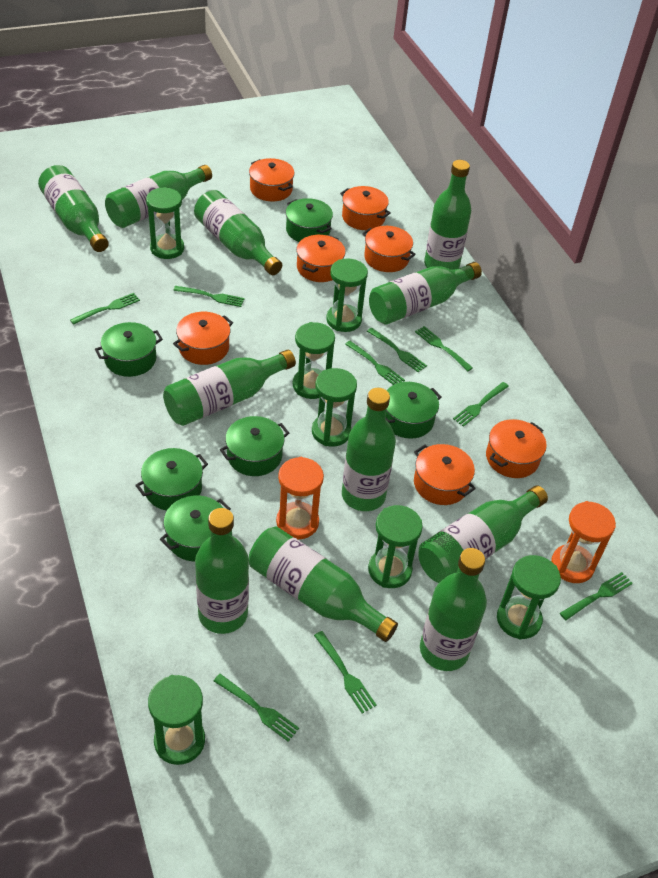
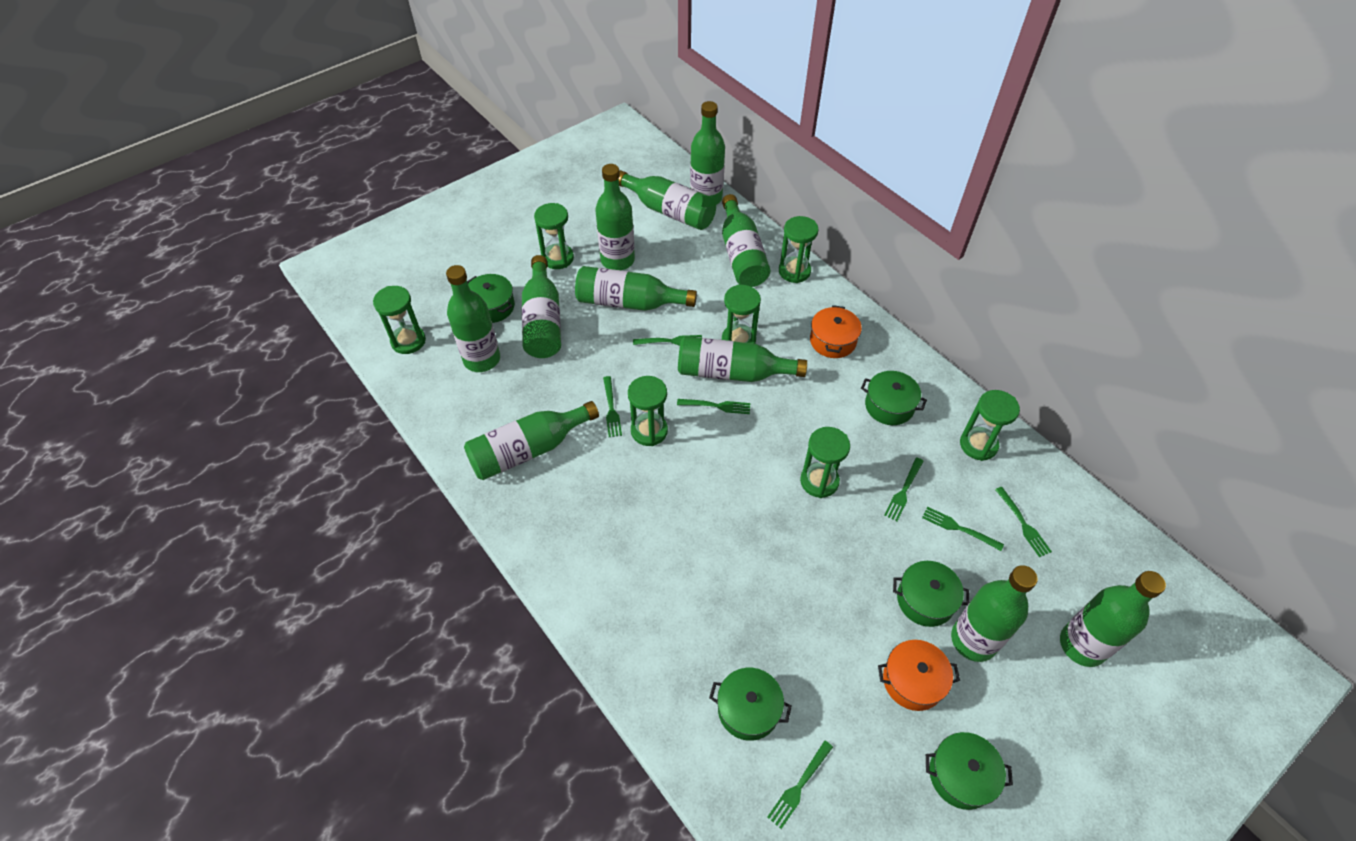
green fork: [70,293,140,325] [173,286,245,307] [214,674,299,742] [314,631,377,714] [345,341,405,385] [367,328,427,372] [415,326,473,371] [453,382,509,427] [560,572,633,620] = 9 -> [603,376,622,437] [633,335,702,346] [677,399,751,414] [767,740,833,829] [884,457,924,521] [922,507,1004,551] [995,487,1052,557] = 7
green pot: [95,322,163,377] [135,448,208,511] [160,495,231,561] [220,416,289,476] [286,198,333,242] [386,382,442,439] = 6 -> [467,274,515,323] [709,668,792,741] [861,371,927,425] [893,561,970,627] [926,732,1013,810] = 5
orange hourglass: [276,457,324,539] [551,501,616,583] = 2 -> none = 0
orange pot: [173,312,233,365] [249,158,295,202] [296,235,346,282] [340,186,391,230] [362,226,416,272] [414,444,476,505] [486,419,547,478] = 7 -> [810,305,862,358] [878,640,960,711] = 2

